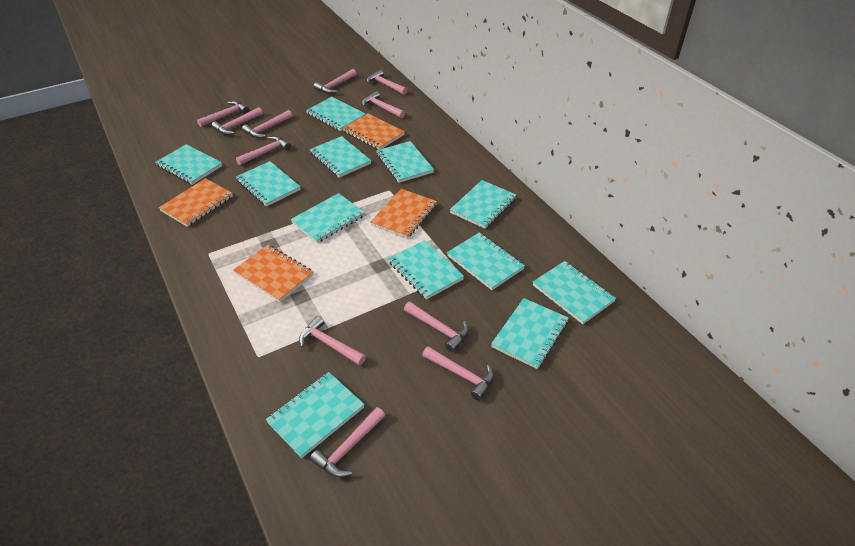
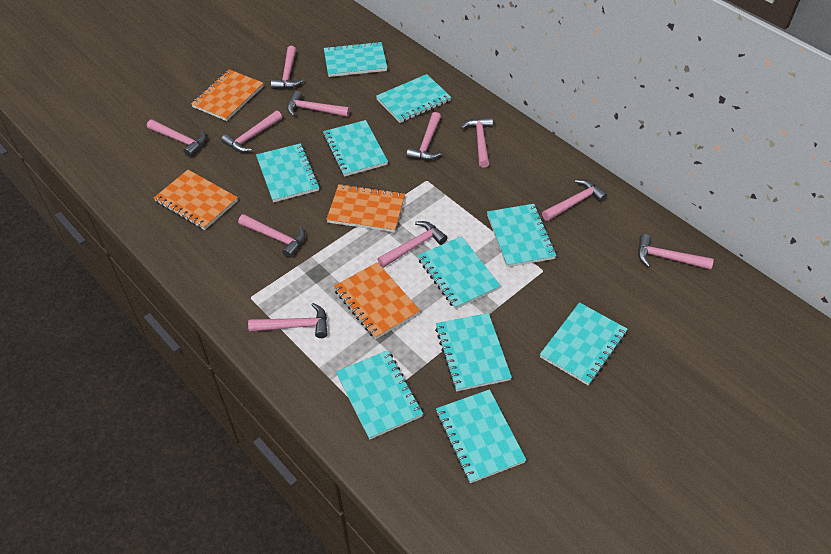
turquoise notebook: [155,144,222,185] [236,161,301,207] [266,372,365,458] [291,193,365,243] [306,97,366,131] [310,136,371,178] [376,141,434,183] [388,240,464,300] [447,232,525,290] [450,180,516,229] [491,298,569,369] [533,261,616,324] = 12 -> [256,143,320,202] [323,120,388,177] [324,41,387,77] [336,350,423,439] [376,74,451,123] [418,236,501,309] [435,313,512,391] [436,389,526,483] [487,204,556,267] [540,302,628,385] = 10

